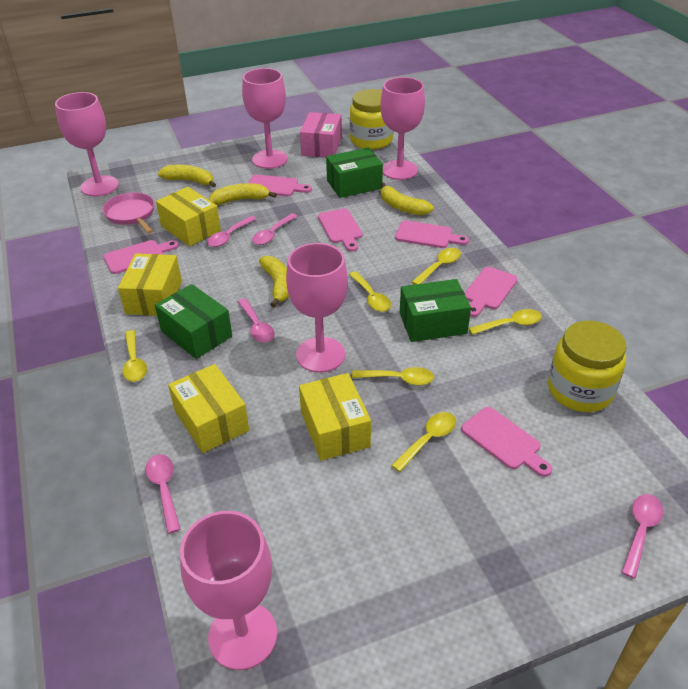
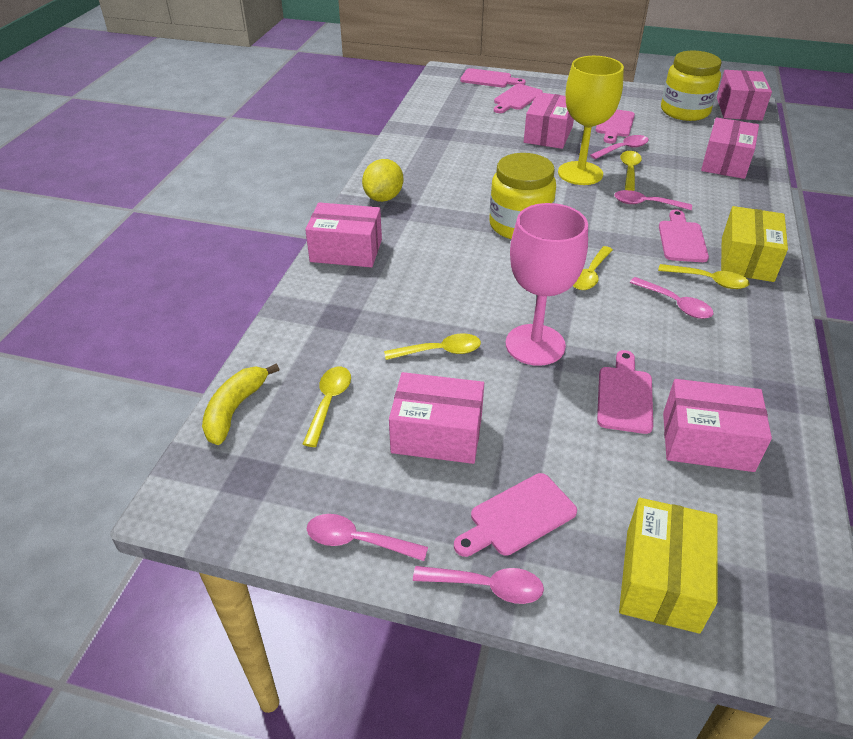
green box: [155,284,232,359] [326,148,383,198] [400,279,471,342] = 3 -> none = 0
pink box: [300,112,342,158] = 1 -> [305,202,382,267] [389,372,484,464] [524,92,574,149] [663,379,772,472] [701,117,759,179] [717,70,772,121] = 6
pink goblet: [55,92,119,196] [180,511,277,670] [242,68,288,169] [286,243,348,373] [380,77,425,180] = 5 -> [506,203,588,366] = 1
pink pan: [102,192,155,234] = 1 -> none = 0
yellow banana: [158,165,216,187] [209,183,277,205] [259,256,289,308] [381,183,434,216] = 4 -> [202,363,280,445] = 1
yellow box: [118,253,182,316] [156,187,221,246] [168,364,249,453] [299,373,371,461] = 4 -> [619,498,718,634] [721,206,788,282] = 2
yellow goblet: none = 0 -> [558,56,624,185] = 1
yellow lemon: none = 0 -> [362,159,403,202] = 1
yellow spoon: [122,330,147,382] [349,271,391,312] [352,367,434,385] [391,412,456,472] [412,248,461,285] [468,309,542,335] = 6 -> [303,367,351,447] [384,333,481,360] [573,246,613,290] [620,151,642,191] [658,264,749,289] = 5

